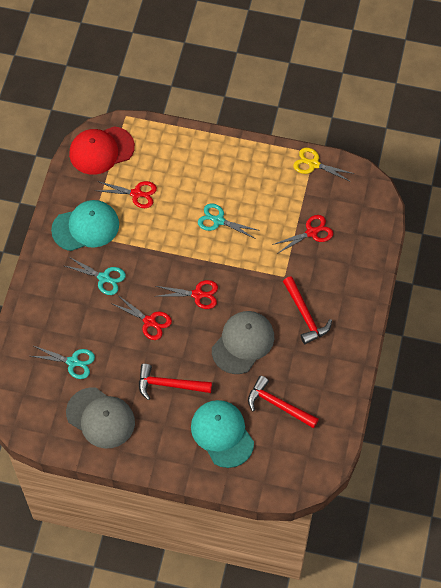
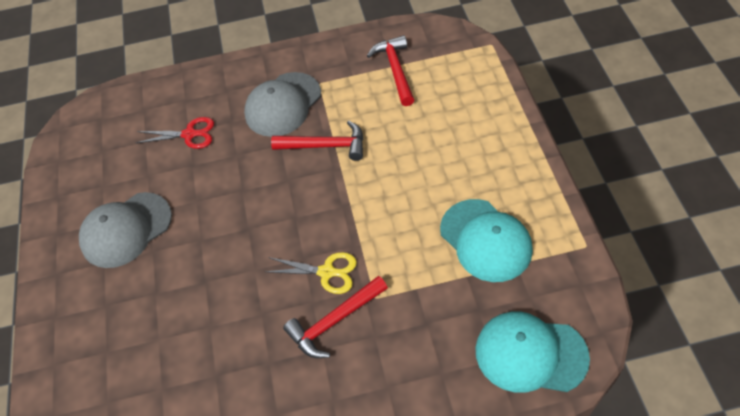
red cap: [69,126,135,175] = 1 -> none = 0
red scissors: [96,181,157,208] [111,295,172,340] [154,280,218,309] [272,215,333,254] = 4 -> [136,117,214,149] = 1
turquoise scissors: [31,346,95,379] [65,256,126,295] [198,203,260,239] = 3 -> none = 0

